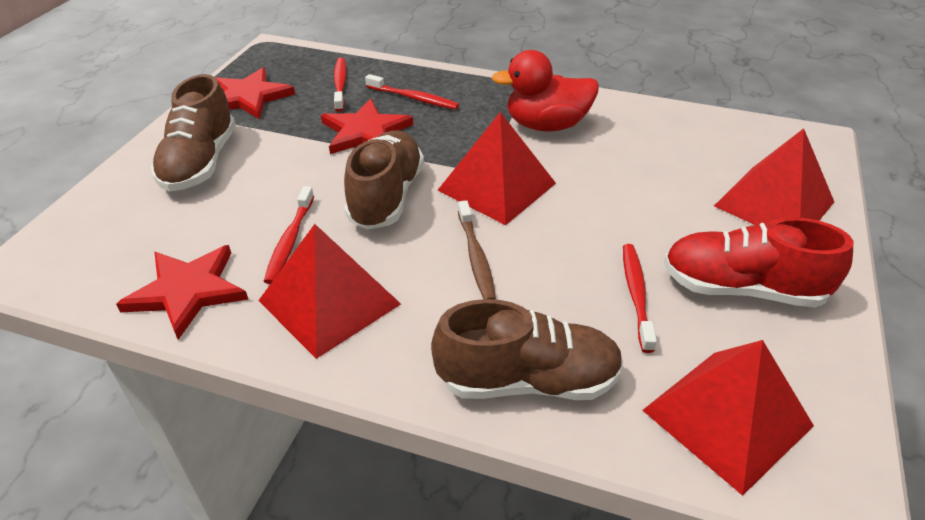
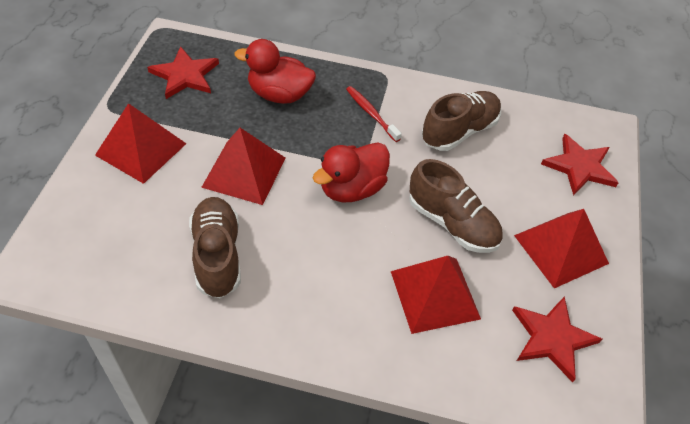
brown toothbrush: [458,200,496,300] = 1 -> none = 0
red duck: [492,50,599,131] = 1 -> [234,39,316,104] [313,142,390,202] = 2
red shoe: [664,217,853,308] = 1 -> none = 0
red toothbrush: [264,186,314,284] [334,58,347,112] [365,74,459,110] [623,244,657,353] = 4 -> [346,86,402,142] = 1

